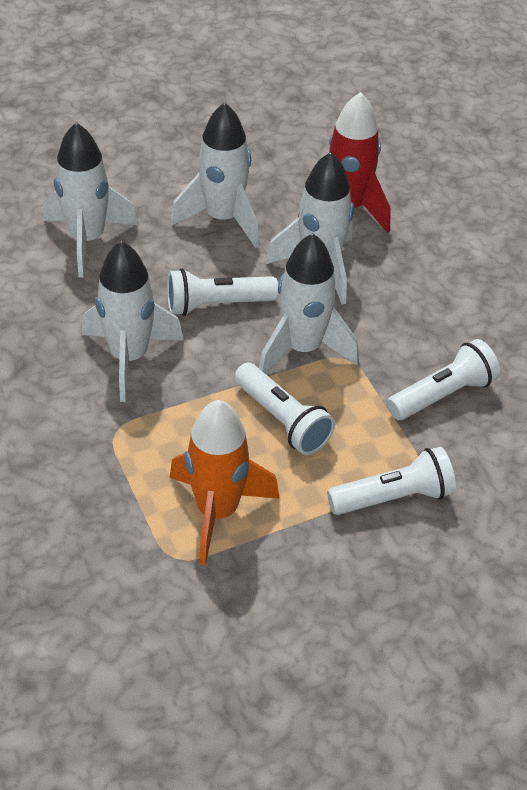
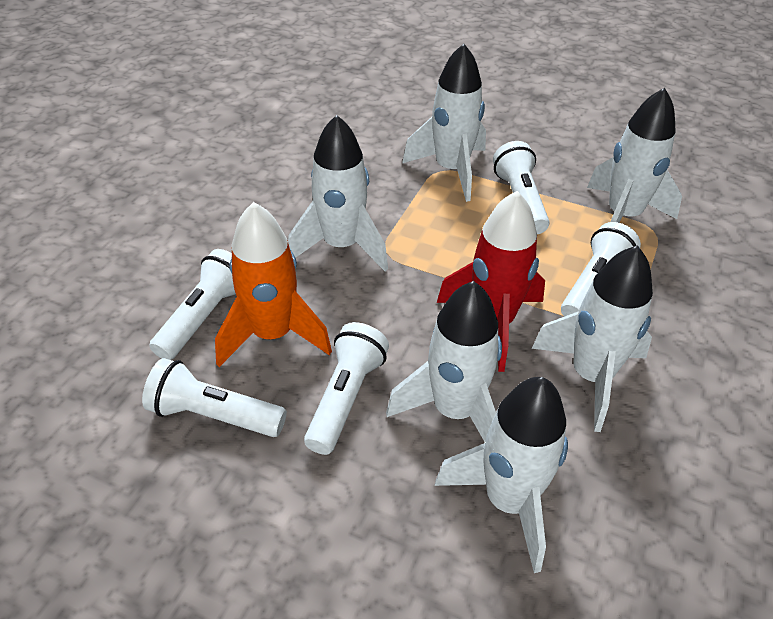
white flashlight: [167,269,278,316] [234,363,335,455] [327,446,456,515] [387,339,500,420] = 4 -> [142,358,287,437] [149,249,236,360] [304,322,389,455] [493,141,550,234] [561,222,641,317] = 5
white rocket: [44,123,138,277] [82,241,184,402] [171,102,259,248] [259,233,359,373] [266,152,354,305] = 5 -> [288,115,388,272] [386,281,502,442] [402,43,486,202] [434,377,568,573] [531,245,653,432] [587,88,682,222] = 6

